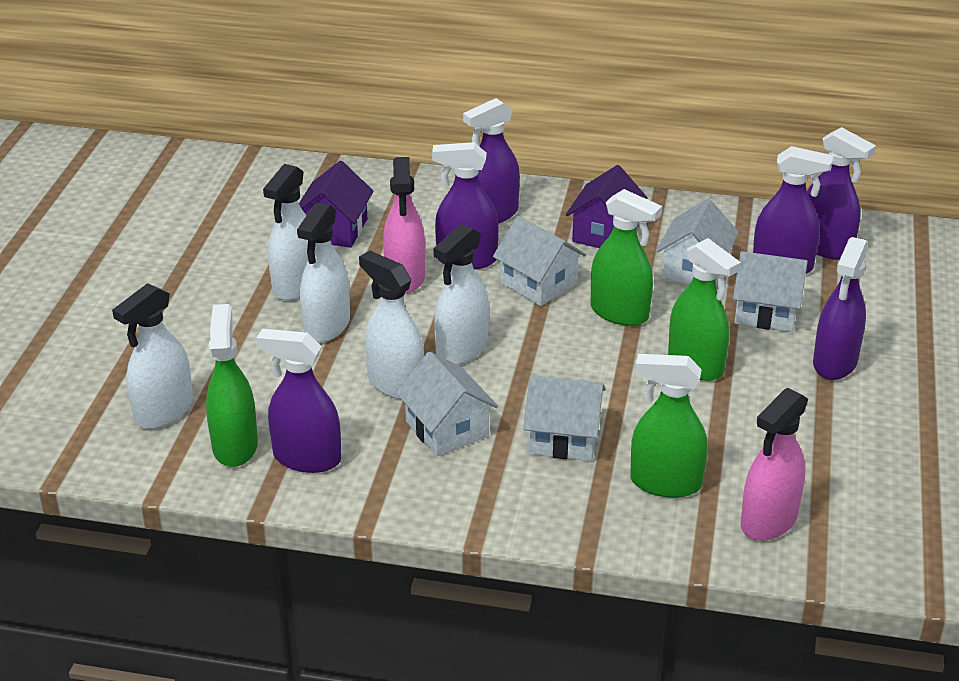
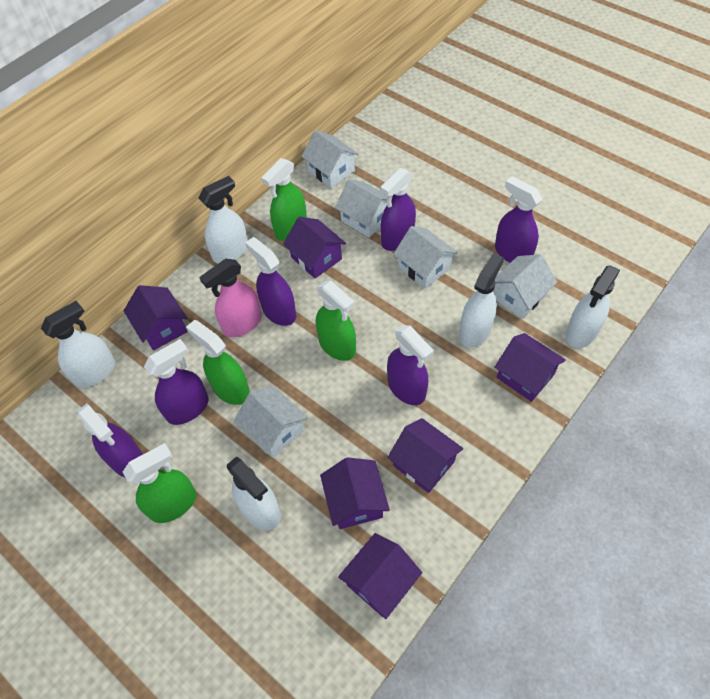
pink spray bottle: [383,157,425,293] [741,388,808,541] = 2 -> [199,259,262,337] = 1
purple house: [299,161,374,248] [566,165,648,248] = 2 -> [124,285,188,351] [283,217,346,279] [320,457,390,529] [338,533,422,619] [387,418,463,493] [495,333,566,402] = 6

